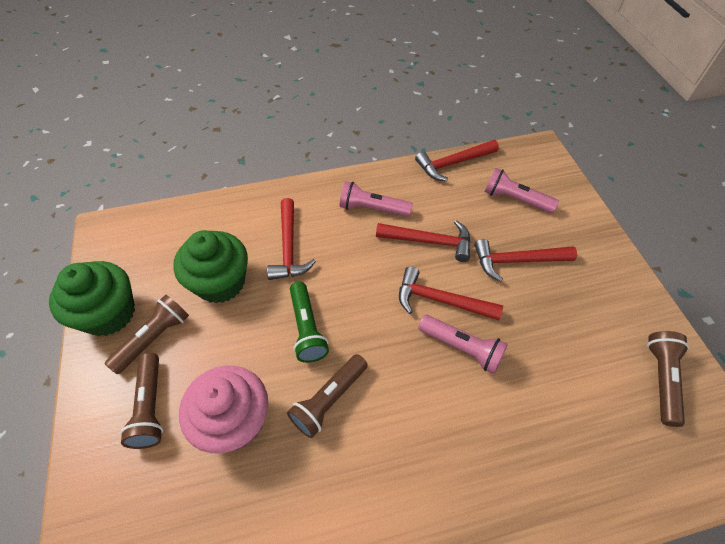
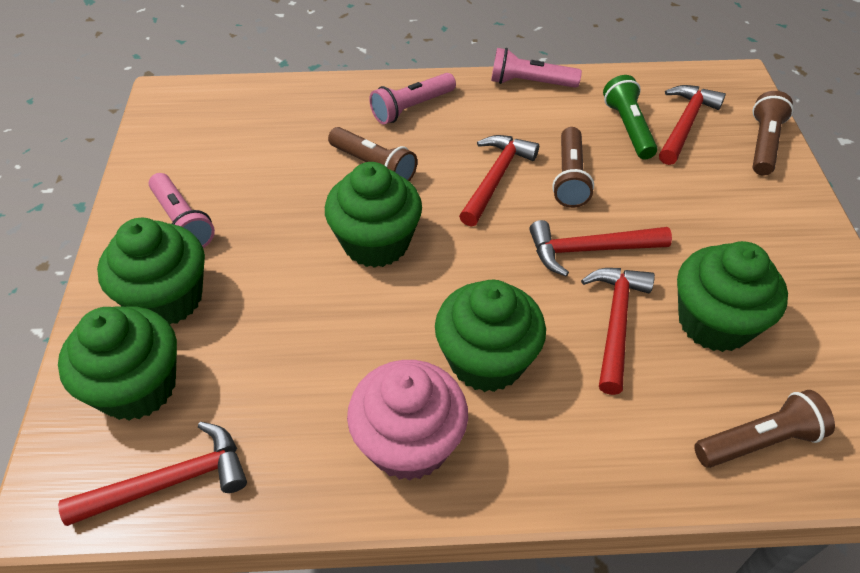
green cupcake: [49,261,135,336] [173,230,248,303] = 2 -> [58,306,177,421] [97,218,205,324] [325,162,422,268] [435,280,546,392] [677,241,788,352] = 5

